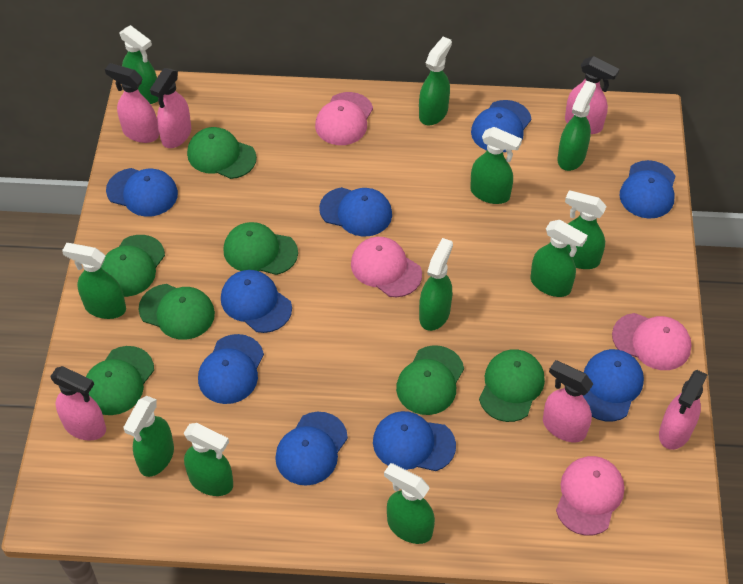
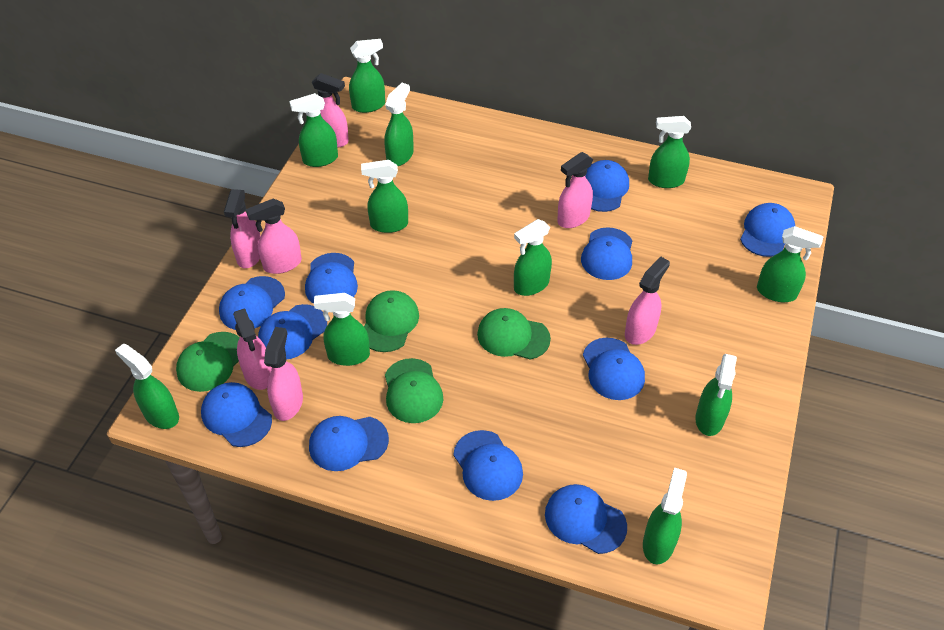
blue cap: [106,168,178,217] [198,334,264,404] [221,270,292,333] [275,412,348,486] [319,187,392,237] [373,411,456,471] [471,100,531,152] [583,349,644,421] [620,160,676,219] = 9 -> [201,382,272,447] [219,276,285,330] [258,304,327,359] [305,253,358,304] [309,416,389,471] [453,430,523,501] [545,484,627,554] [581,227,633,280] [583,338,645,400] [585,160,629,212] [740,203,795,257] = 11
green cap: [86,346,154,415] [101,235,165,297] [138,284,215,340] [187,127,257,179] [224,222,298,275] [396,345,464,415] [479,349,545,422] = 7 -> [176,332,240,392] [364,290,419,352] [385,358,443,423] [477,308,551,360] = 4
pink cap: [315,92,373,145] [351,237,422,297] [556,456,624,536] [612,313,692,370] = 4 -> none = 0
pink spray bottle: [50,366,106,440] [105,63,159,143] [150,68,191,148] [543,360,593,442] [565,56,619,134] [659,370,707,450] = 6 -> [224,189,260,268] [233,308,272,390] [246,199,302,274] [264,327,303,421] [312,73,349,148] [557,152,593,228] [625,257,670,345] = 7

